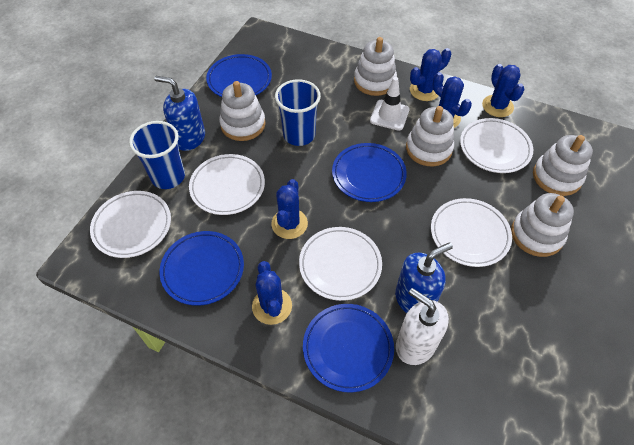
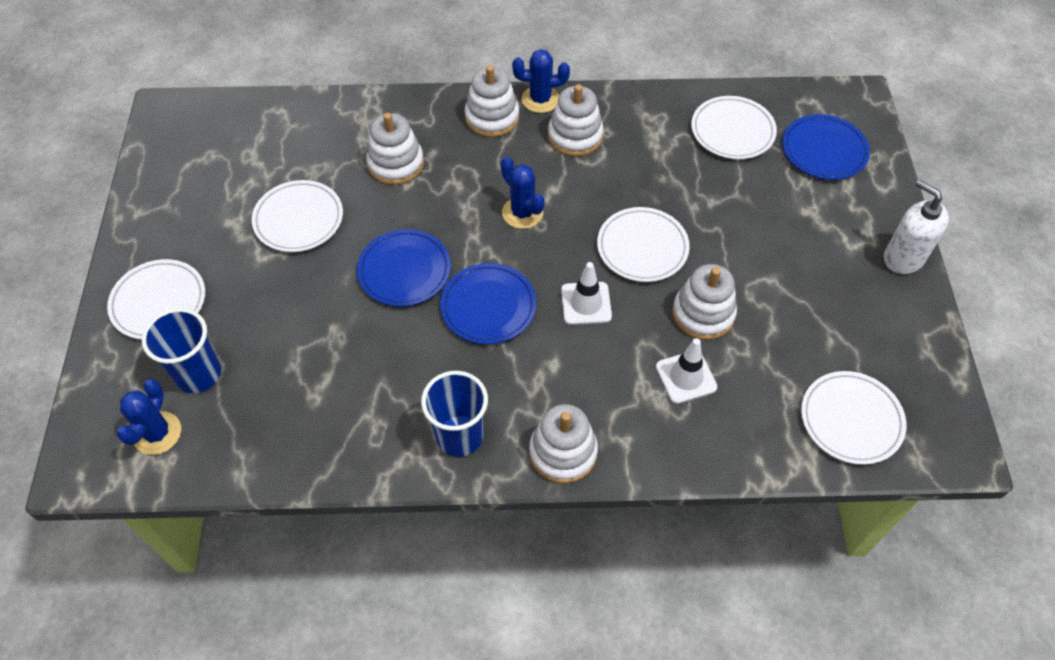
blue cactus: [252,261,292,325] [271,179,308,239] [410,48,451,101] [433,72,472,128] [482,64,525,117] = 5 -> [116,379,181,455] [501,157,545,229] [512,49,570,113] = 3
blue plate: [160,231,244,306] [206,54,272,97] [303,304,394,393] [332,143,407,202] = 4 -> [357,229,451,307] [440,263,536,344] [782,114,870,180] = 3
blue soap dispenser: [154,76,205,151] [395,242,453,313] = 2 -> none = 0
white traffic cone: [370,77,410,131] = 1 -> [561,262,612,325] [656,338,717,404] = 2

